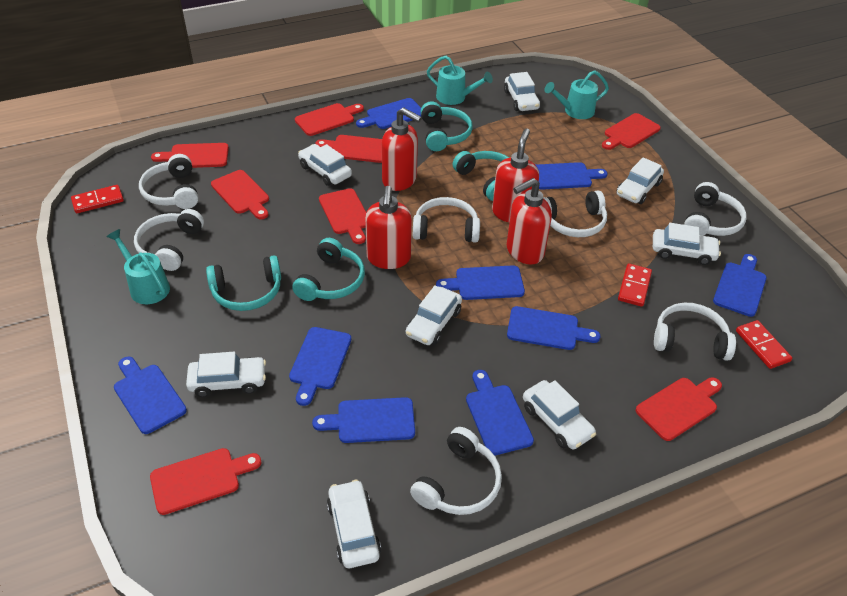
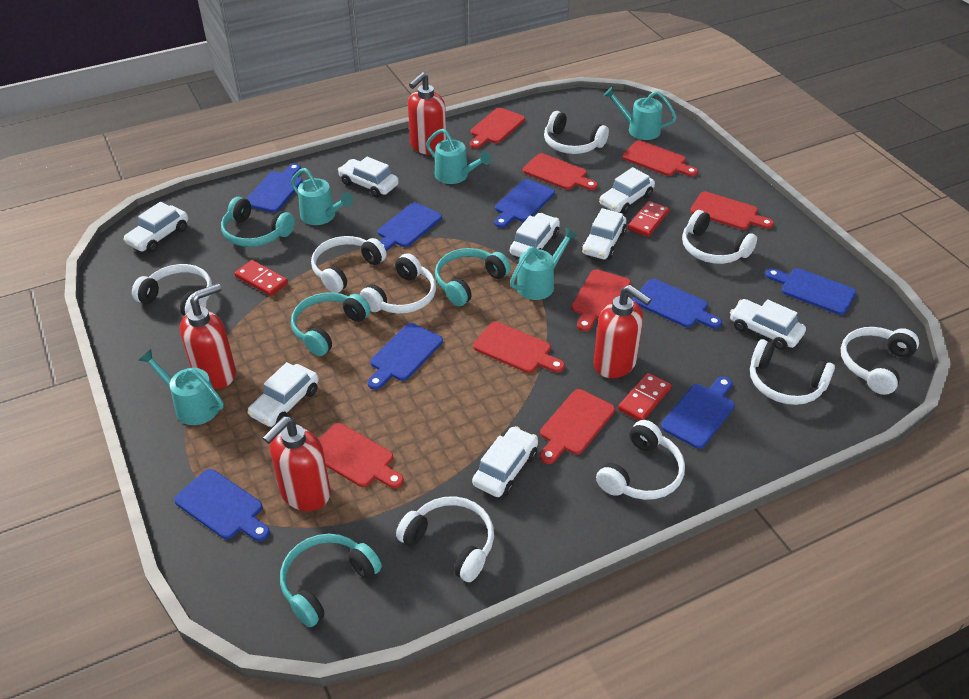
blue cutting board: [114,357,187,434] [289,327,351,406] [312,397,415,443] [356,98,421,129] [436,265,525,300] [466,370,534,455] [507,306,601,350] [536,162,608,190] [713,254,767,317] = 9 -> [174,469,270,541] [246,163,303,213] [368,323,443,390] [378,203,442,251] [494,179,555,228] [633,279,722,329] [661,377,735,449] [765,268,856,315] = 8
turquoise watering can: [107,229,170,304] [427,56,493,105] [544,70,609,119] = 3 -> [138,349,224,425] [291,168,353,225] [426,129,491,184] [510,228,578,300] [603,87,677,140] = 5
white headphones: [134,209,204,271] [139,154,198,209] [410,427,502,515] [413,197,480,243] [543,190,607,237] [654,303,736,361] [684,182,747,236] = 7 -> [132,264,212,316] [311,236,387,293] [360,253,436,314] [396,496,494,582] [544,111,609,154] [596,420,685,500] [682,210,757,264] [750,339,835,405] [841,327,919,395] = 9

